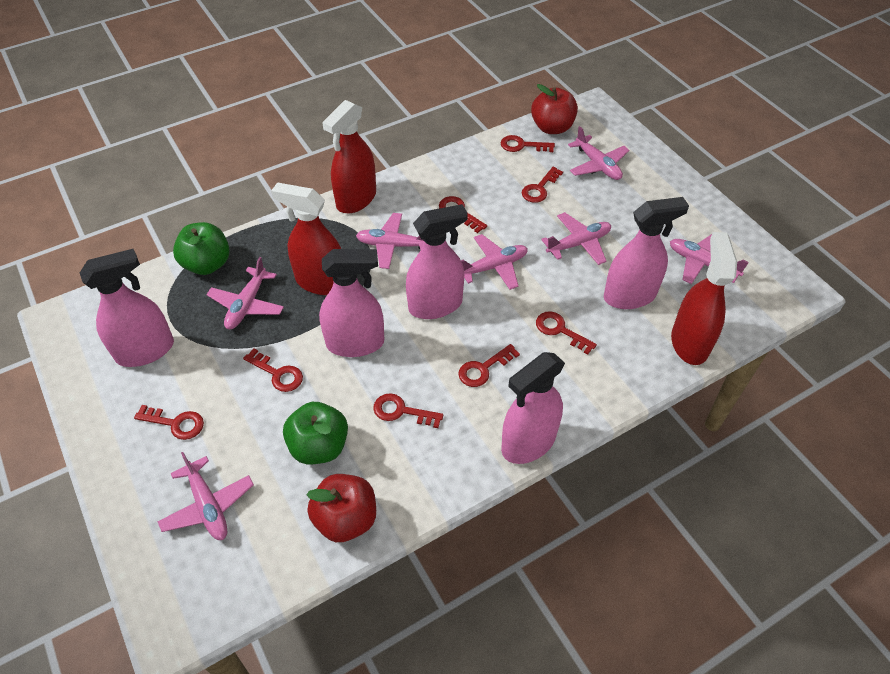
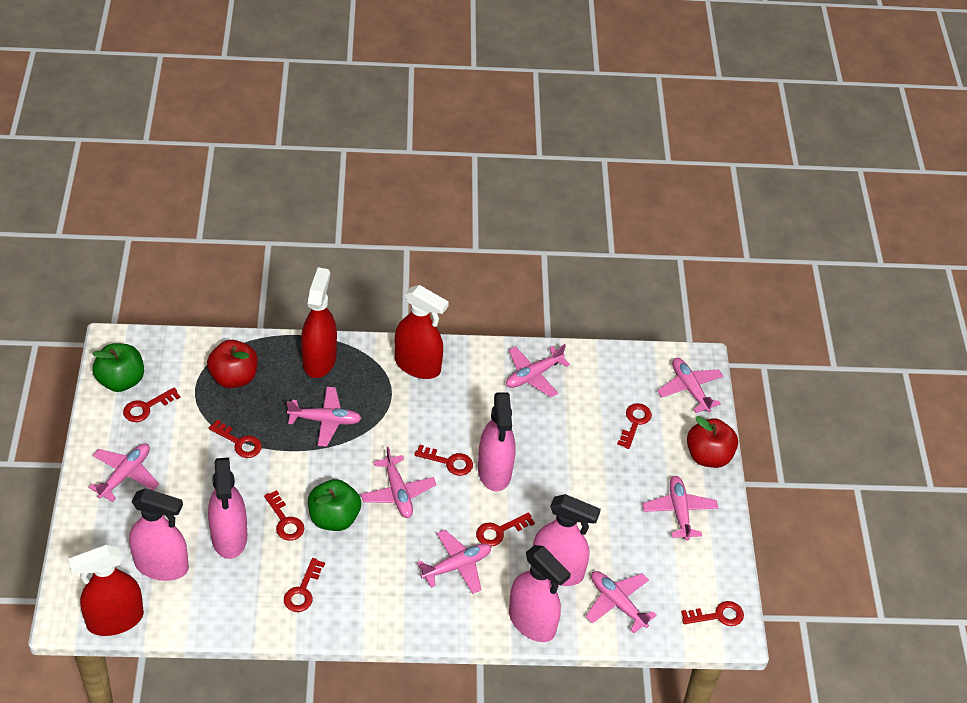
pink plane: [158,452,254,540] [206,257,284,329] [356,213,424,269] [461,234,528,290] [541,212,611,265] [568,126,629,180] [670,234,749,284] = 7 -> [89,443,159,502] [287,387,362,447] [361,447,436,518] [417,530,491,594] [506,344,570,397] [585,571,657,633] [643,476,718,541] [657,358,723,413] = 8

